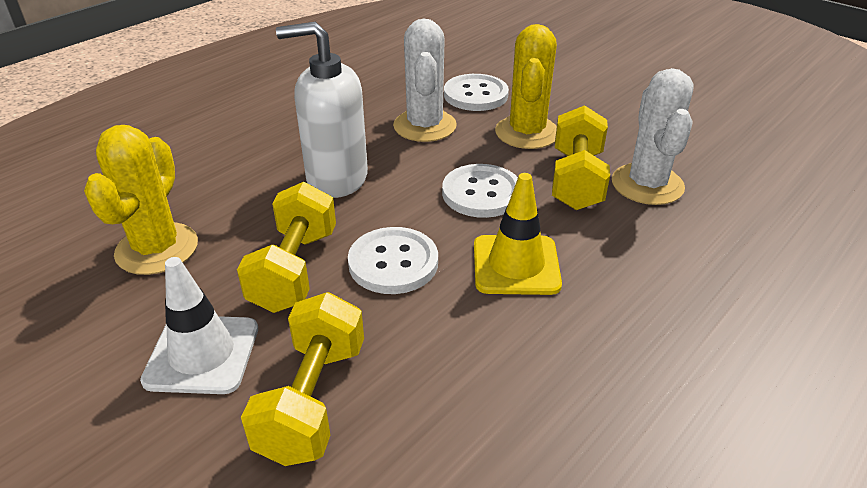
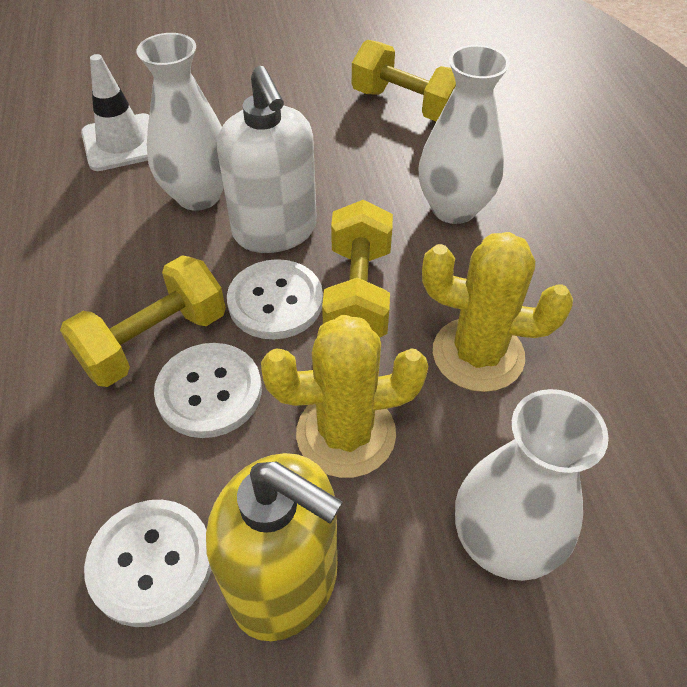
white cactus: [393,19,457,142] [612,68,694,205] = 2 -> none = 0
white vase: none = 0 -> [137,33,224,211] [418,45,510,224] [455,389,609,581] = 3
yellow soap dispenser: none = 0 -> [206,453,343,641] = 1
yellow traffic cone: [474,173,562,295] = 1 -> none = 0

